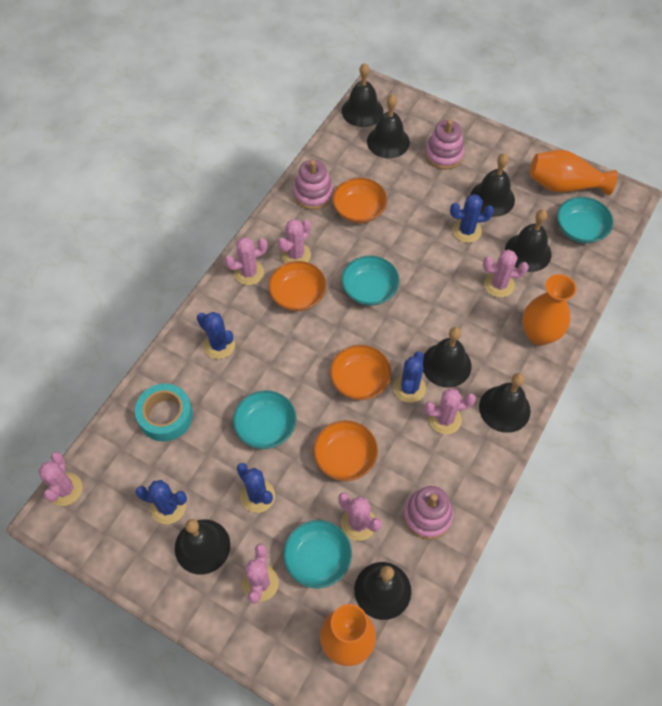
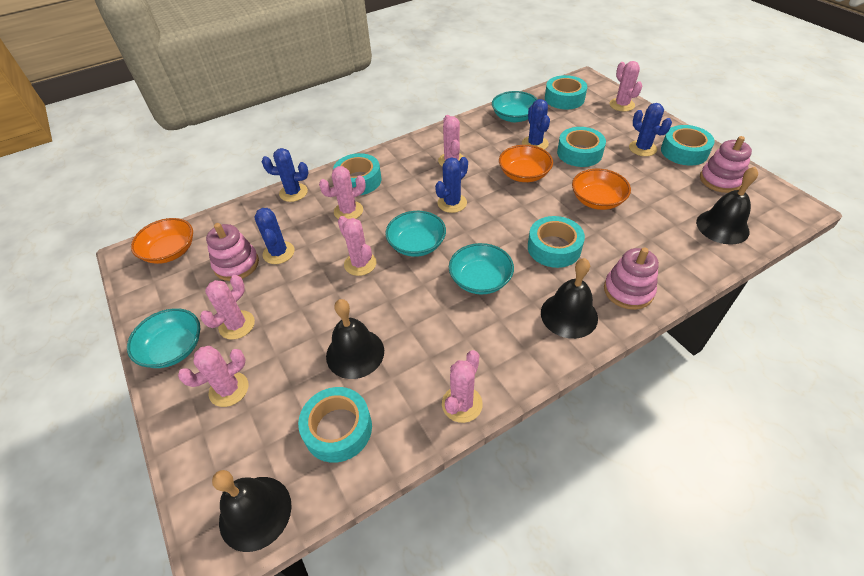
black bell: [175,519,230,575] [342,63,384,127] [354,562,411,620] [367,94,410,158] [423,327,472,388] [470,154,515,217] [479,373,531,433] [505,209,551,272] = 8 -> [212,470,292,552] [326,299,384,379] [541,258,598,339] [696,167,758,245] = 4
orange bowl: [268,261,327,311] [313,420,378,481] [330,345,391,400] [332,178,387,223] = 4 -> [131,218,193,264] [499,145,553,182] [572,169,631,210] = 3
orange vase: [320,604,376,666] [522,274,576,345] [530,150,618,196] = 3 -> none = 0
turquoise tape: [135,383,193,442] = 1 -> [298,387,372,463] [333,153,381,195] [528,216,585,268] [545,75,587,109] [557,127,606,167] [661,125,715,166] = 6

